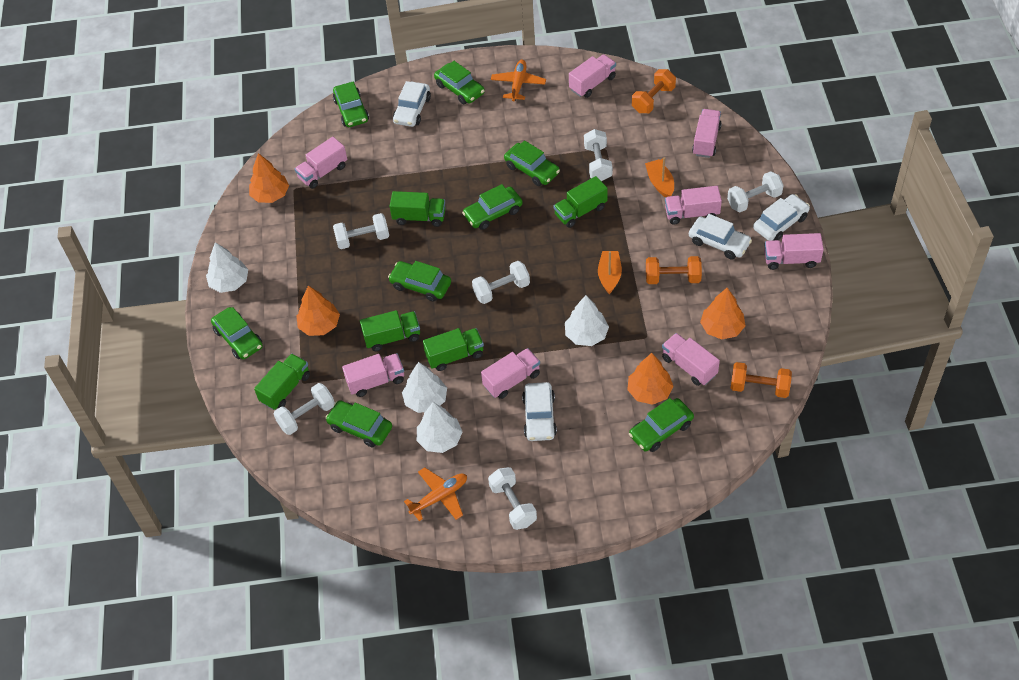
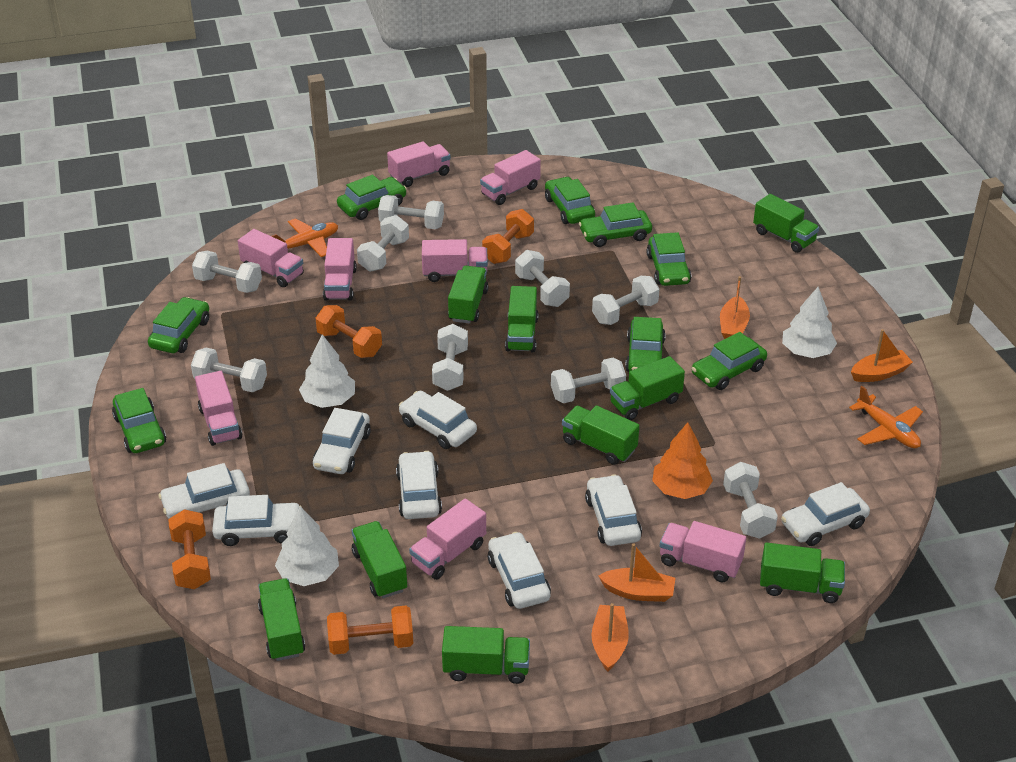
green truck: [254,354,310,410] [360,310,420,351] [390,191,446,227] [423,328,484,371] [554,176,608,228] = 5 -> [258,578,306,661] [352,521,407,598] [442,626,530,684] [448,266,488,324] [505,286,538,352] [562,405,639,465] [610,356,685,420] [753,194,819,253] [760,542,845,603] = 9
orange boat: [598,251,622,294] [645,157,674,197] = 2 -> [591,603,629,672] [598,543,675,602] [720,276,750,339] [851,329,913,382] = 4
orange dumbbell: [632,69,676,113] [646,256,702,284] [731,362,792,398] = 3 -> [168,509,211,589] [315,305,382,358] [327,606,413,655] [482,209,534,264] = 4
orange tree: [249,153,289,203] [296,286,340,336] [627,353,674,405] [700,288,745,339] = 4 -> [652,422,713,499] = 1
white car: [393,81,431,127] [522,382,557,441] [689,214,752,260] [753,194,810,241] = 4 -> [159,463,250,519] [212,495,302,546] [313,408,371,474] [396,451,442,519] [399,391,477,449] [488,532,551,609] [585,474,642,546] [781,482,870,546] = 8
white dumbbell: [274,383,335,435] [333,213,389,249] [472,261,530,304] [488,467,537,530] [584,129,612,181] [727,171,784,212] = 6 -> [191,348,267,393] [192,251,262,293] [357,215,409,272] [378,195,444,229] [432,324,468,391] [515,250,570,307] [551,358,626,403] [592,276,659,325] [723,462,778,539] = 9
white tree: [206,242,248,293] [402,362,447,413] [417,402,462,453] [565,295,609,346] = 4 -> [275,506,339,586] [299,334,355,408] [782,287,837,358] = 3

